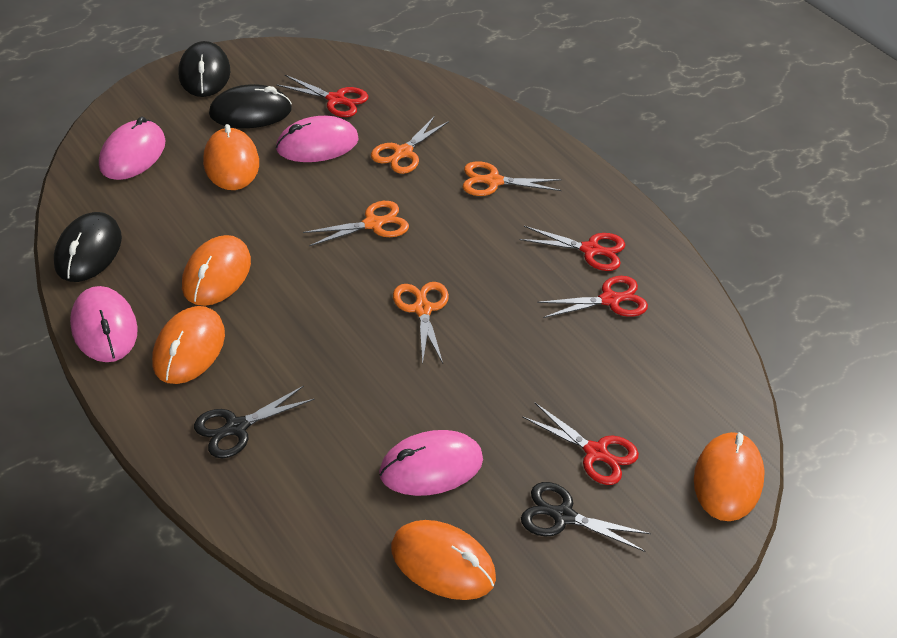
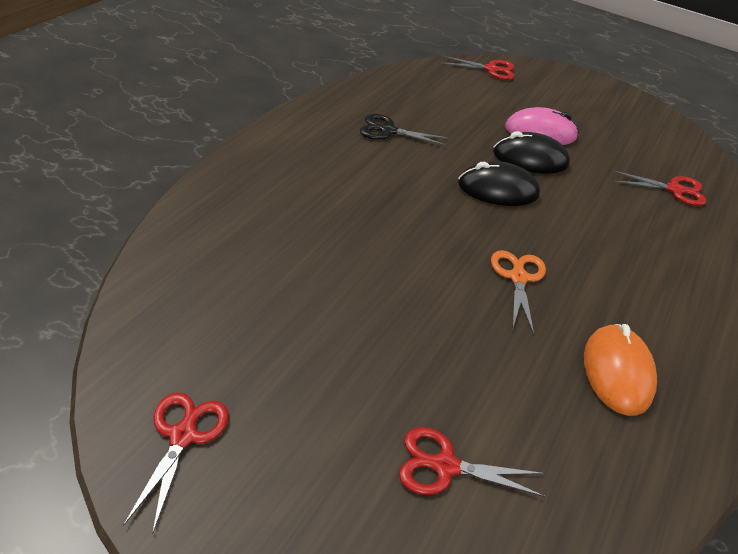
black mouse: [54,212,122,282] [178,41,230,97] [209,84,292,128] = 3 -> [458,161,540,206] [493,131,570,174] = 2
black scissors: [194,386,315,458] [521,482,651,552] = 2 -> [360,114,449,146] = 1
orange mouse: [152,306,225,384] [182,235,251,306] [203,124,259,190] [391,520,496,600] [694,432,765,521] = 5 -> [584,324,657,416] = 1
orange scissors: [303,201,409,246] [371,116,449,174] [393,282,449,365] [463,161,562,196] = 4 -> [491,250,546,335] = 1
pink mouse: [70,286,138,362] [99,117,166,180] [276,116,359,162] [379,430,483,496] = 4 -> [505,107,579,145] = 1

